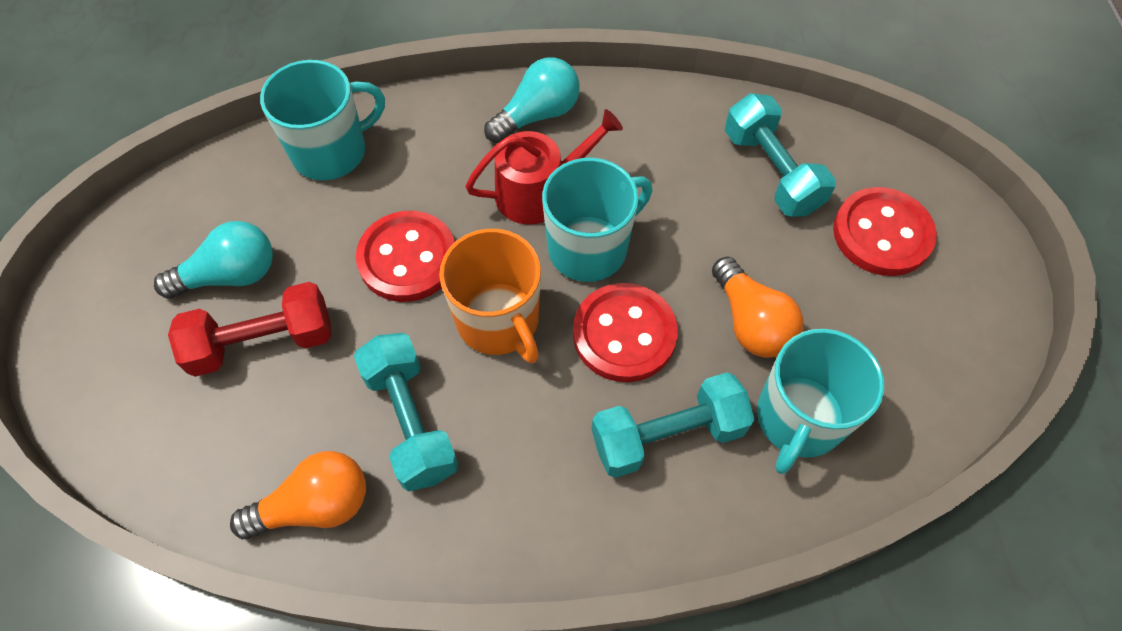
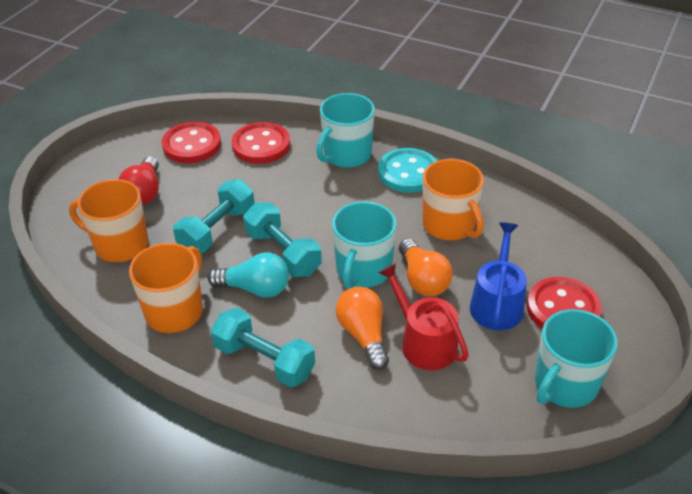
blue watering can: none = 0 -> [470,222,527,330] = 1
orange mug: [439,229,541,363] = 1 -> [69,179,149,262] [129,243,203,333] [423,159,484,240] = 3
red dumbbell: [168,282,331,377] = 1 -> none = 0
red light bulb: none = 0 -> [118,156,159,205] = 1
turquoise button: none = 0 -> [378,148,437,193] = 1
turquoise light bulb: [154,221,273,299] [484,57,580,143] = 2 -> [208,253,289,298] = 1

